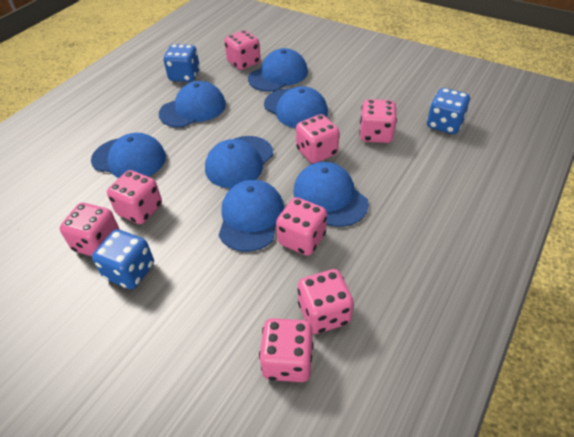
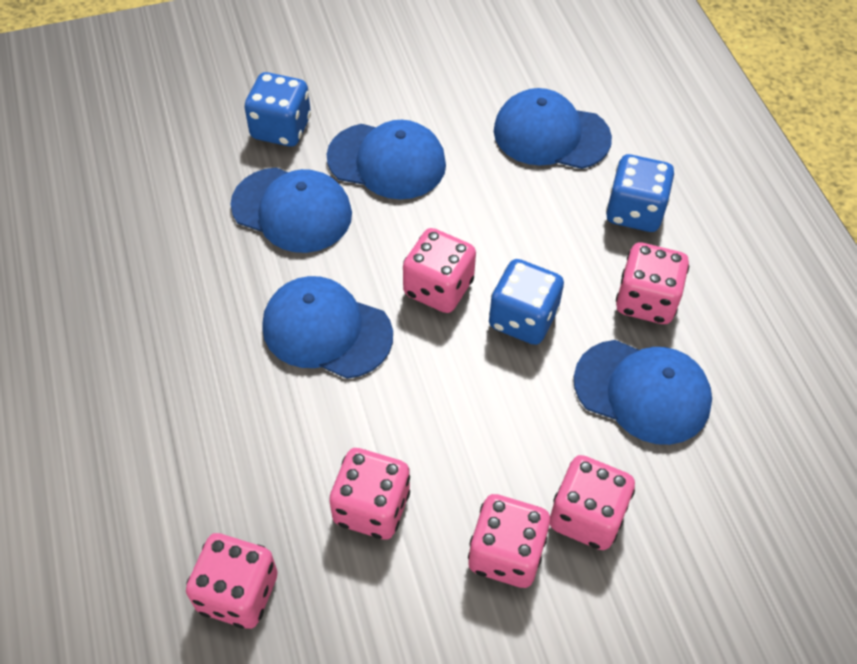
blue cap: [91,133,166,178] [159,81,226,128] [205,136,273,188] [219,179,284,252] [248,48,308,92] [264,86,328,128] [293,162,369,227] = 7 -> [231,167,352,253] [262,276,393,379] [327,120,446,199] [494,88,612,169] [574,340,712,445] = 5
pink dice: [60,203,120,256] [107,170,162,224] [224,30,261,70] [259,318,313,382] [276,197,327,256] [296,114,339,164] [298,269,354,334] [359,99,397,143] = 8 -> [186,533,278,629] [329,448,410,540] [403,228,476,313] [468,494,550,588] [550,455,635,550] [616,243,689,324] = 6

